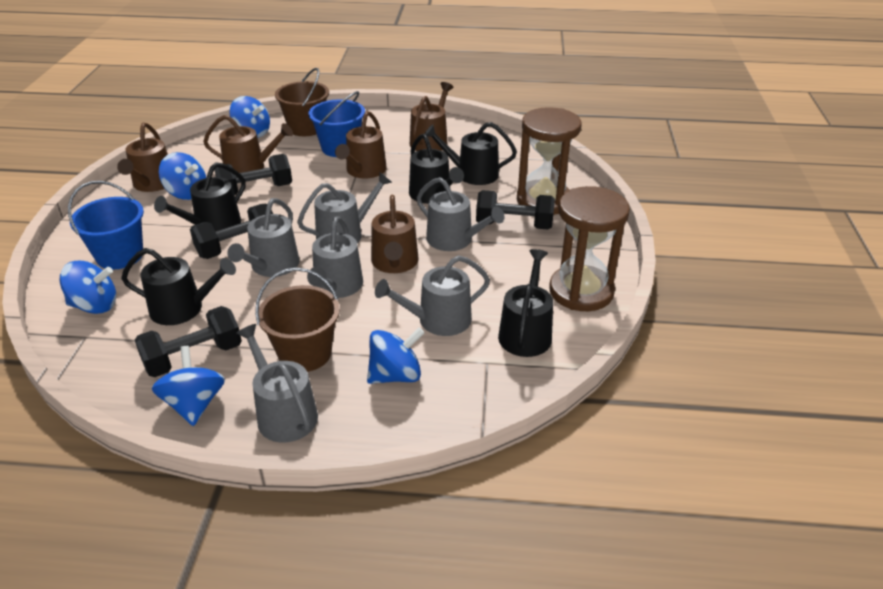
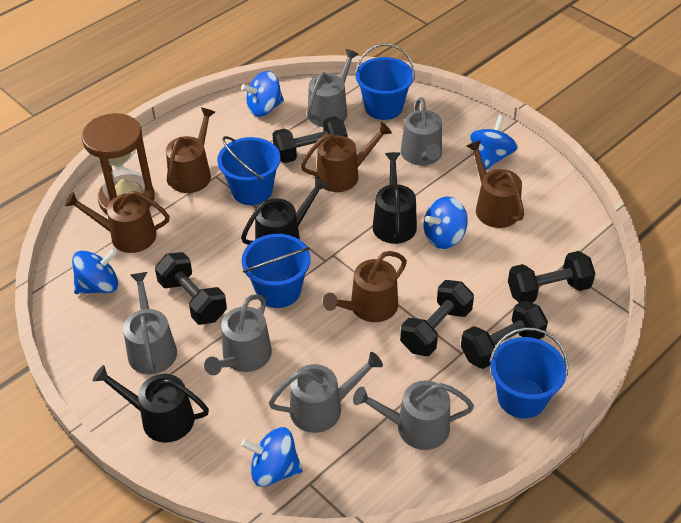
black dumbbell: [135,306,242,377] [190,204,273,259] [214,154,292,195] [476,190,555,230] = 4 -> [155,252,227,325] [273,116,347,163] [400,280,474,356] [461,300,548,369] [508,251,595,303] = 5
black watering can: [121,248,236,325] [154,162,246,232] [409,134,464,204] [425,122,517,185] [498,249,553,357] = 5 -> [93,365,209,443] [241,177,328,245] [373,152,417,244] = 3
blue bucket: [68,181,144,270] [308,91,365,157] = 2 -> [217,136,280,205] [242,234,311,308] [355,44,415,120] [490,327,568,419] = 4
brown bucket: [255,268,340,372] [275,68,329,136] = 2 -> none = 0
brown hourglass: [517,107,582,215] [549,186,630,311] = 2 -> [82,113,155,215] = 1

